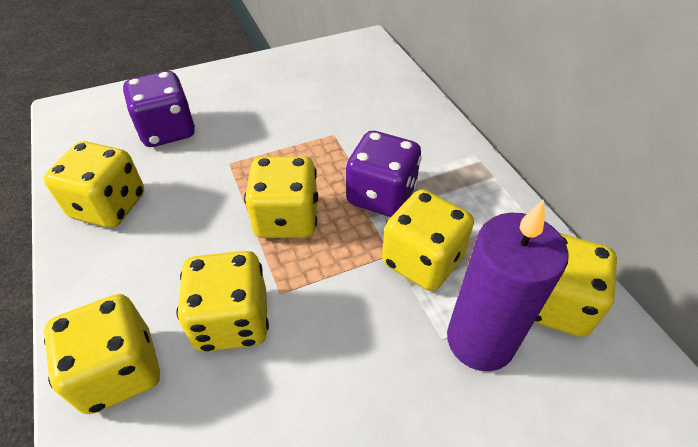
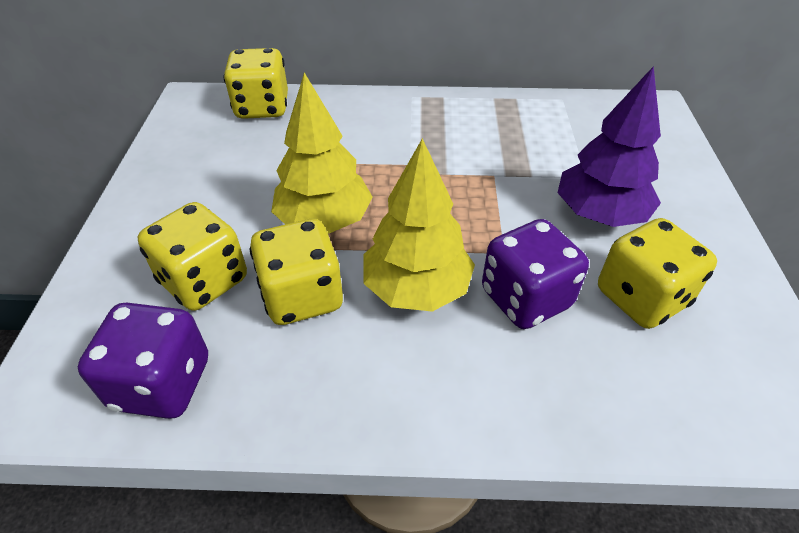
purple candle: [447,199,569,371] = 1 -> none = 0
purple tree: none = 0 -> [558,66,661,227] = 1
yellow dice: [44,141,144,228] [44,294,160,414] [176,251,269,352] [244,156,318,238] [382,189,474,291] [535,233,617,337] = 6 -> [137,202,247,311] [224,48,288,119] [249,219,343,325] [598,218,717,329] = 4
yellow tree: none = 0 -> [271,72,373,234] [363,138,475,312] = 2

